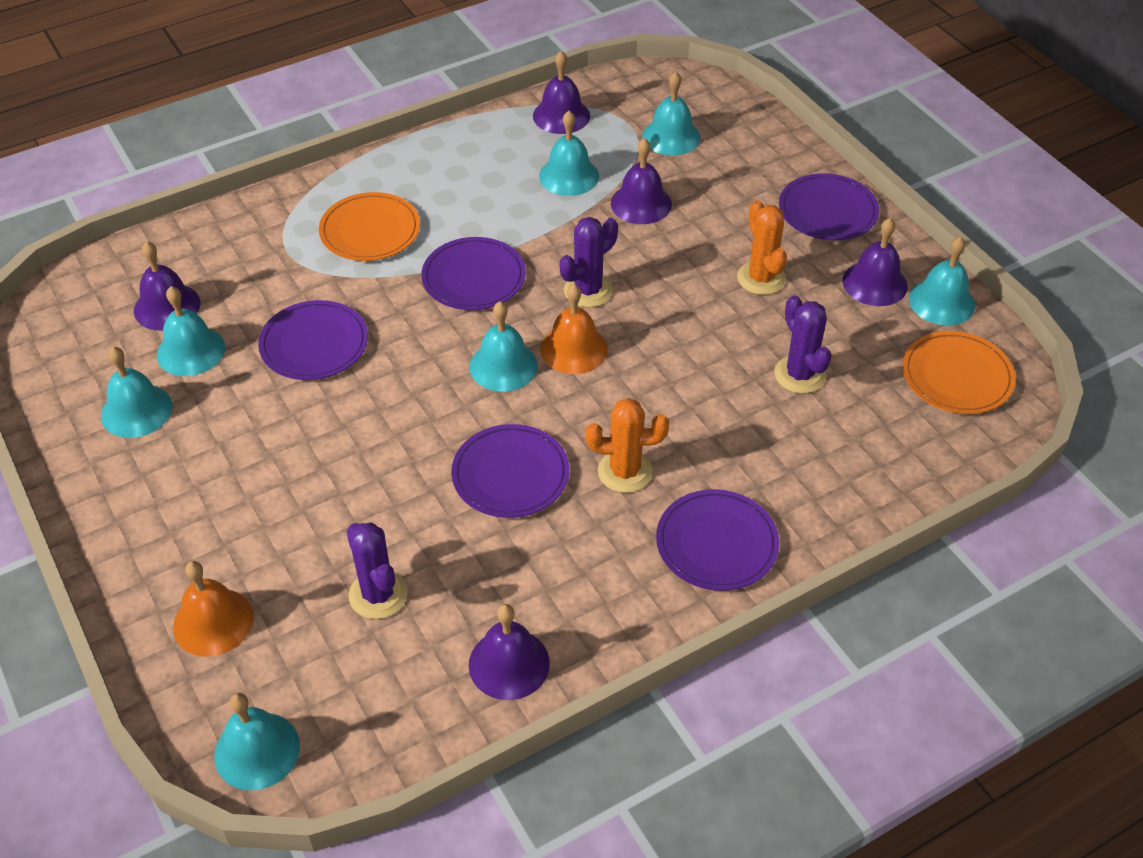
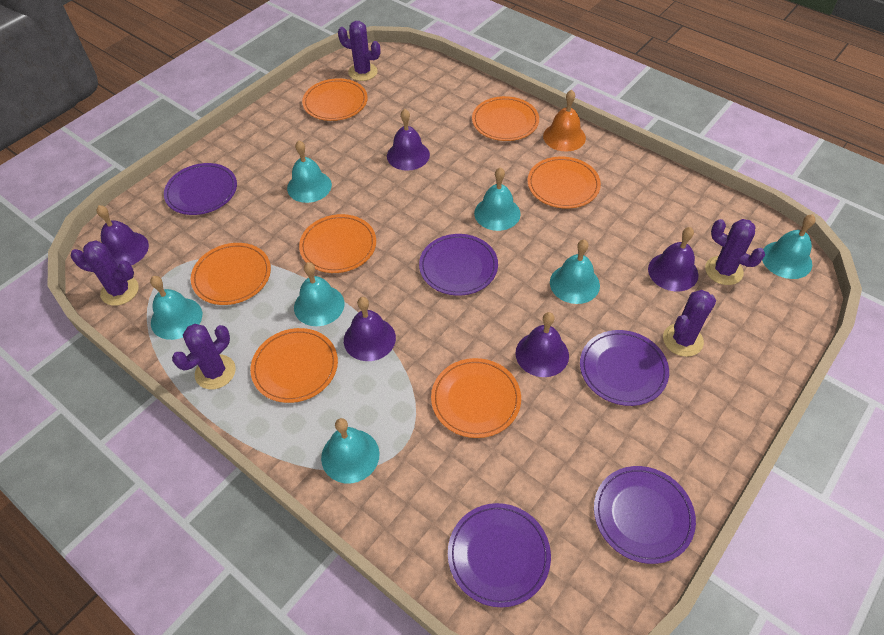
orange bell: [173,561,253,657] [540,284,608,374] = 2 -> [543,90,586,151] = 1
orange cactus: [586,398,669,493] [737,200,787,295] = 2 -> none = 0
orange plate: [319,192,420,261] [902,331,1016,414] = 2 -> [191,243,271,305] [250,328,338,403] [299,214,376,273] [302,78,368,121] [431,358,521,438] [472,96,539,141] [528,157,601,209] = 7
purple cactus: [347,522,408,619] [559,217,618,307] [774,295,832,393] = 3 -> [71,241,139,306] [172,324,236,389] [338,21,380,81] [663,290,716,357] [705,219,765,285] = 5

